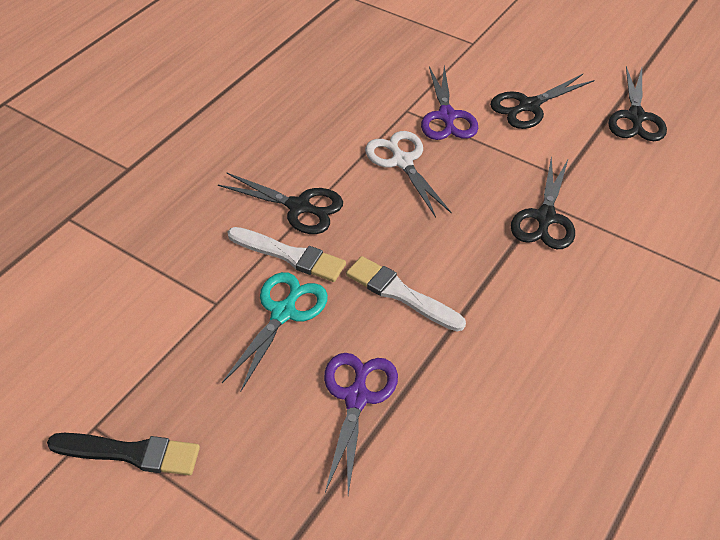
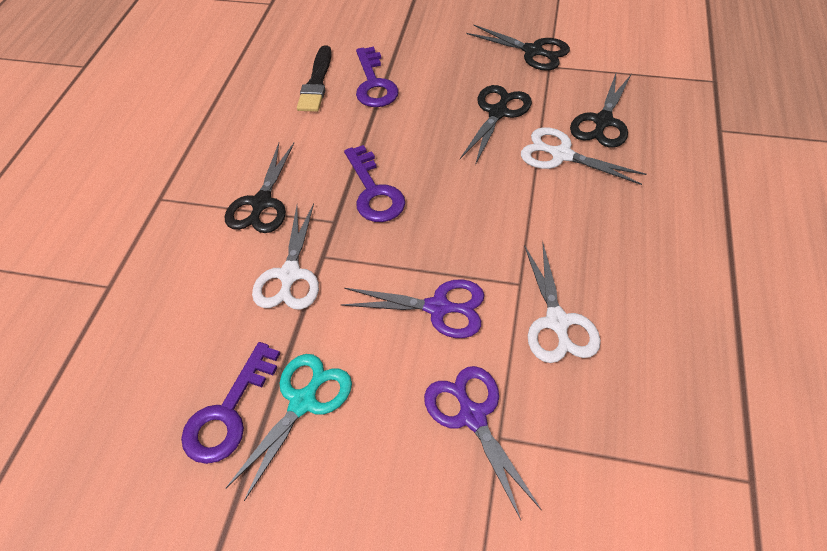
purple key: none = 0 -> [181,342,280,464] [344,145,405,222] [356,47,399,107] = 3
white brush: [228,227,346,282] [346,256,466,332] = 2 -> none = 0
white scissors: [365,131,452,217] = 1 -> [252,203,319,310] [521,127,647,185] [524,241,601,363] = 3

